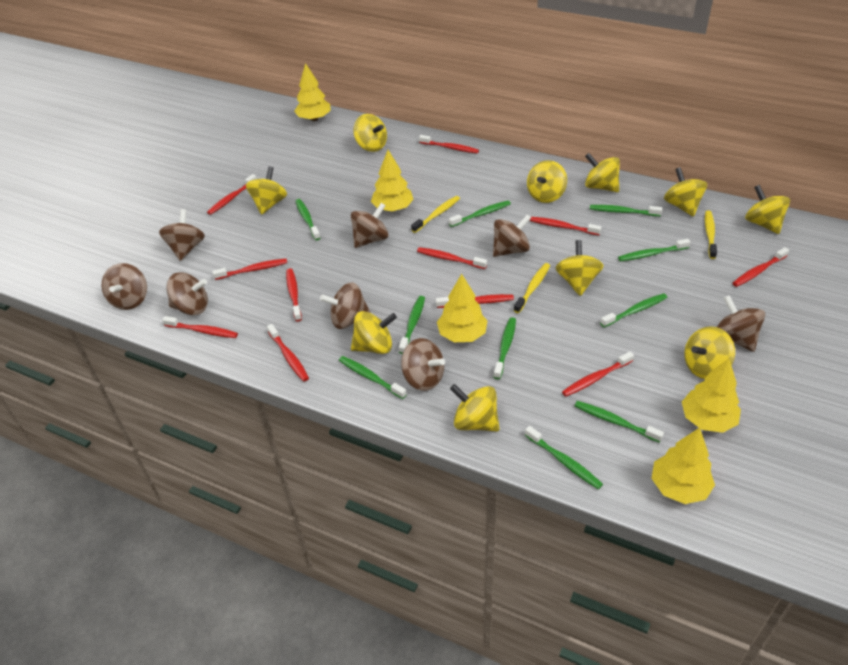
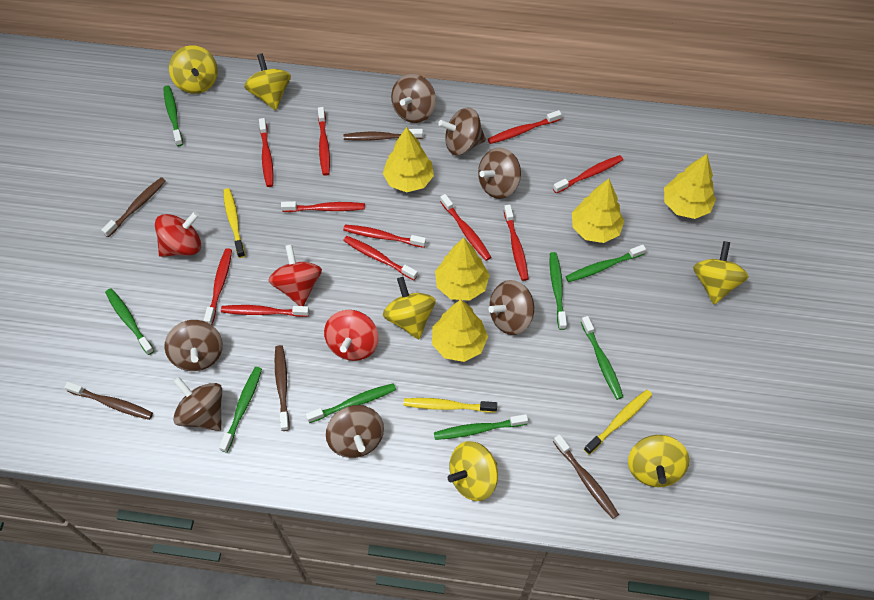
brown spinning top: [102,263,147,310] [159,209,205,261] [167,272,208,315] [320,282,371,329] [351,203,389,248] [401,338,445,391] [493,214,531,257] [717,295,765,352] = 8 -> [165,320,223,371] [173,377,222,431] [326,405,384,458] [391,74,436,123] [438,107,486,155] [478,147,521,199] [488,280,534,335] = 7
brown toothbrush: none = 0 -> [64,382,153,420] [101,177,166,237] [275,345,290,431] [344,129,423,141] [553,434,619,519] = 5
green toothbrush: [296,199,320,240] [339,356,407,399] [399,296,425,354] [449,201,511,227] [494,317,516,379] [525,426,603,489] [575,401,664,443] [590,205,662,216] [600,293,667,327] [618,239,691,261] = 10 -> [105,288,154,355] [163,85,183,146] [219,367,262,453] [306,383,396,423] [434,414,528,440] [550,252,567,330] [566,245,646,282] [581,316,623,400] = 8
red spinning top: none = 0 -> [155,211,201,257] [268,244,322,306] [324,310,379,361] = 3
yellow spinning top: [246,166,287,215] [351,311,397,354] [353,114,387,152] [450,384,499,432] [527,160,567,203] [555,240,604,296] [585,153,620,192] [664,167,707,217] [684,326,735,379] [745,185,790,234] = 10 -> [169,45,218,94] [244,53,291,110] [383,277,436,339] [448,441,498,501] [628,435,689,487] [693,241,749,304] = 6

